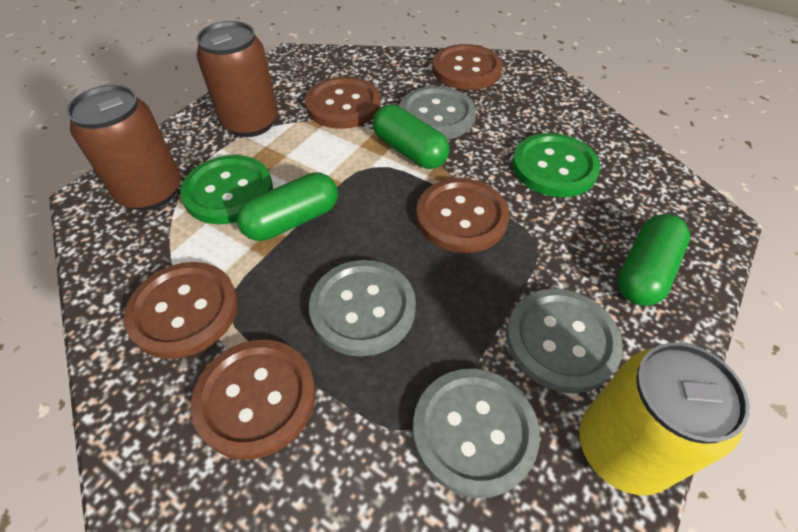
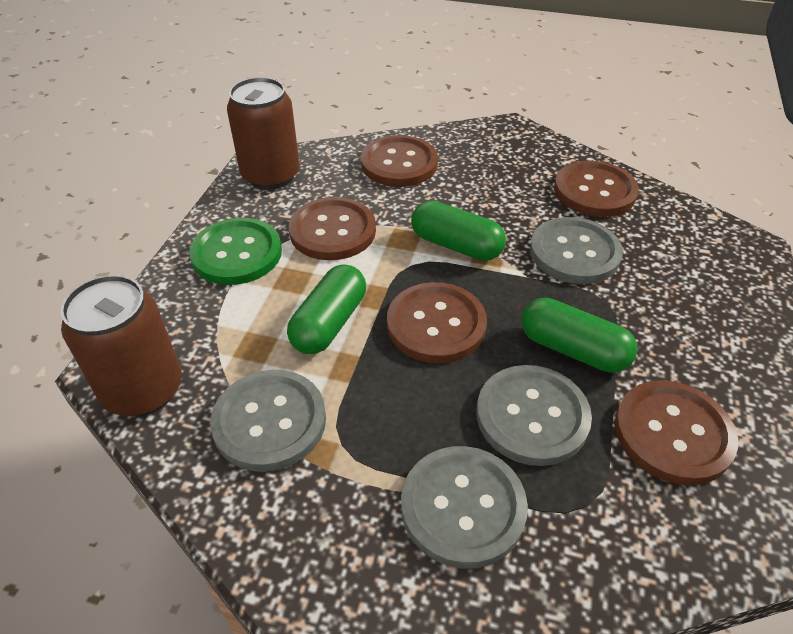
green button: [180,155,273,224] [512,133,601,197] = 2 -> [189,218,282,285] = 1
yellow can: [579,343,750,495] = 1 -> none = 0

